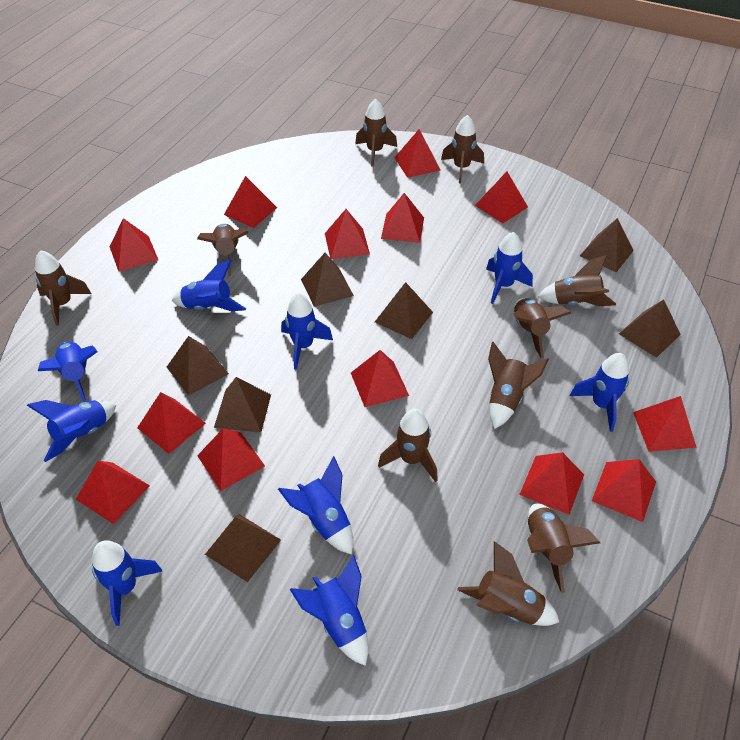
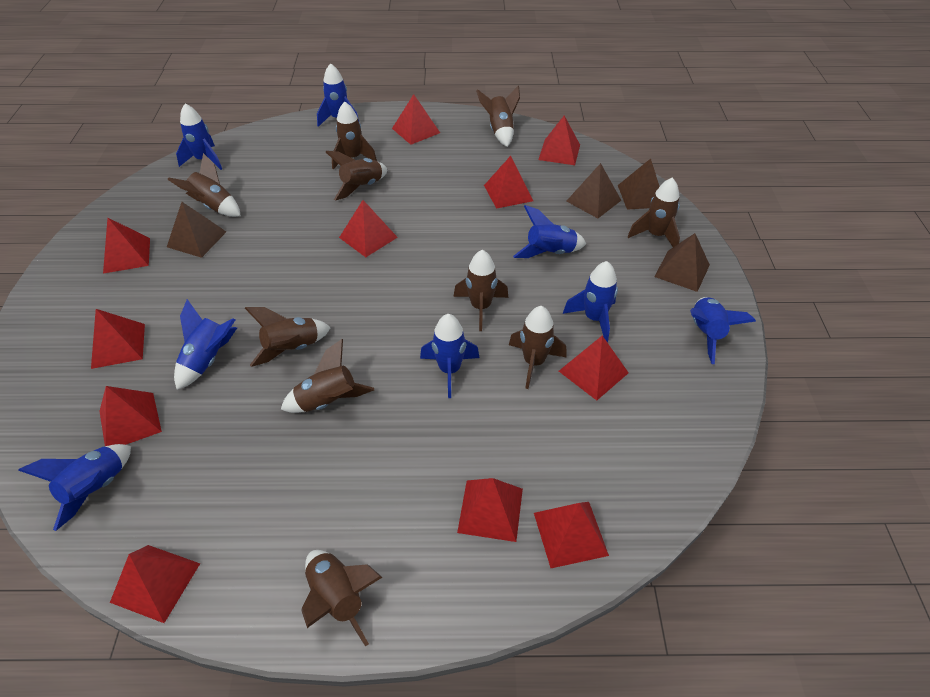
blue rocket: [27,400,116,462] [38,342,98,402] [92,540,163,626] [172,260,246,311] [278,456,353,554] [281,293,333,370] [290,555,368,666] [486,232,533,304] [570,353,629,432] = 9 -> [18,444,131,531] [174,299,237,390] [176,104,222,170] [317,63,359,127] [420,314,480,398] [513,205,586,258] [563,261,618,342] [690,297,756,364] = 8
brown pyramid: [167,336,229,396] [205,514,281,582] [214,377,271,433] [301,253,354,307] [375,282,433,339] [580,218,634,272] [619,299,681,358] = 7 -> [167,202,226,258] [567,163,621,218] [618,159,660,210] [654,233,710,292] = 4
red pyramid: [76,461,150,524] [110,218,158,271] [137,392,206,454] [197,428,265,491] [224,176,277,228] [325,209,370,259] [351,350,409,407] [381,193,424,243] [394,129,440,178] [475,172,528,223] [519,452,584,515] [592,459,656,522] [633,396,697,452] = 13 -> [91,309,145,369] [99,386,162,446] [103,218,150,274] [110,545,200,623] [339,200,398,257] [392,94,440,145] [457,478,523,542] [484,156,533,209] [534,502,609,568] [538,116,580,165] [559,336,629,401] = 11

